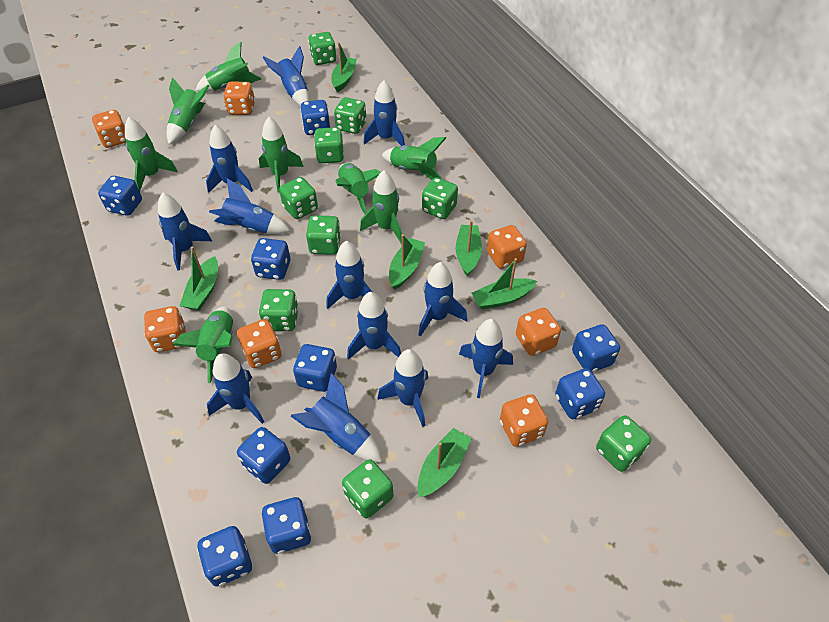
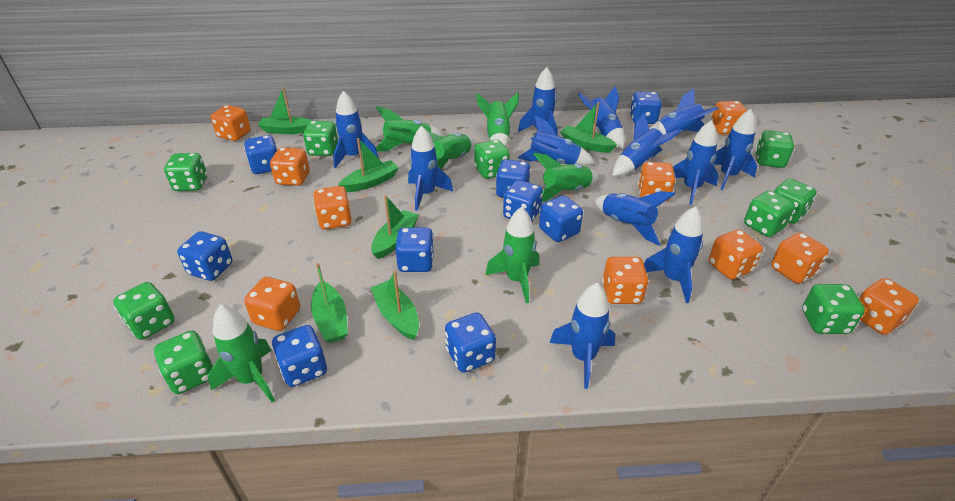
green rocket: [125,117,178,191] [167,77,209,145] [172,307,233,383] [195,42,261,92] [259,117,303,192] [335,163,381,214] [360,170,402,244] [382,137,446,180] = 8 -> [208,304,275,402] [376,106,444,151] [416,131,474,169] [476,93,519,148] [485,207,539,303] [533,153,599,202] = 6
orange dice: [92,110,126,148] [144,306,186,352] [223,81,255,115] [237,319,282,368] [487,225,527,269] [500,394,548,447] [516,308,561,356] = 7 -> [211,105,251,141] [244,277,300,331] [270,147,310,186] [313,186,352,230] [602,257,649,304] [638,162,675,201] [709,229,763,280] [711,101,747,134] [771,233,829,284] [859,278,919,335] = 10

